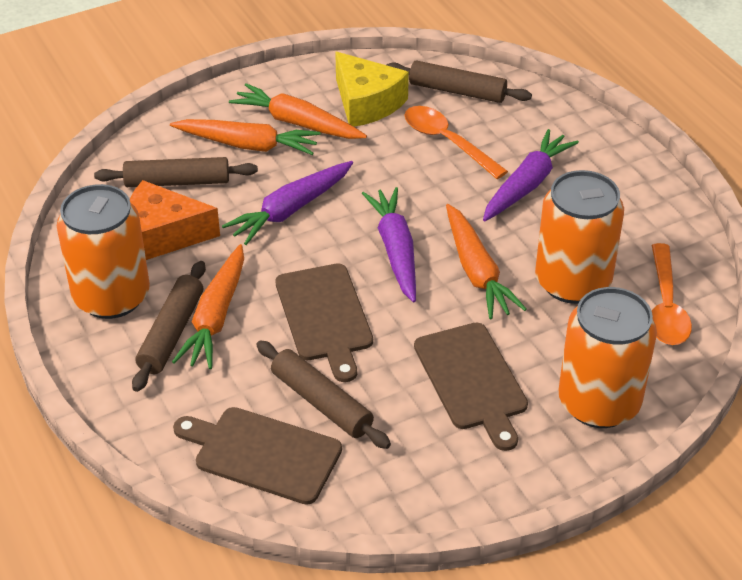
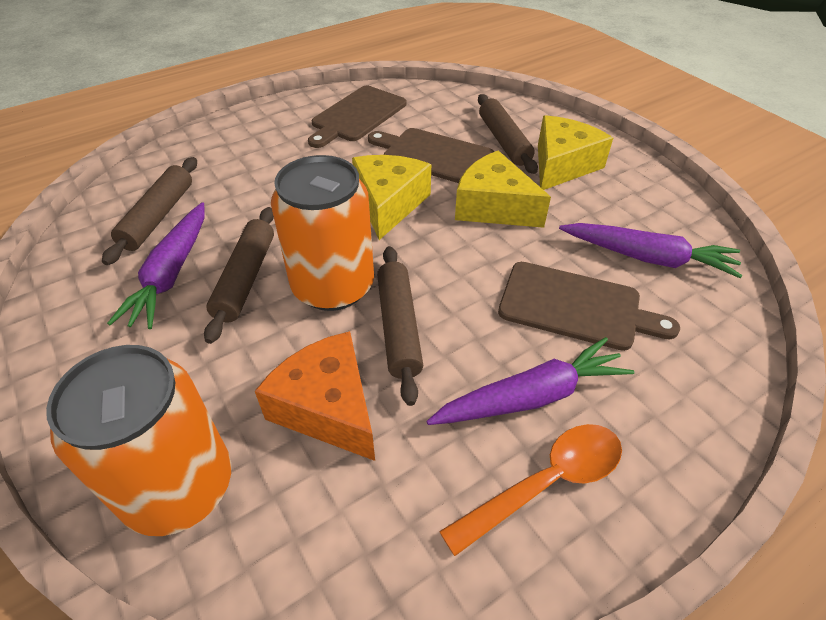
orange can: [57,184,150,319] [535,170,624,304] [558,287,657,428] = 3 -> [46,345,231,536] [271,155,374,311] = 2
orange carrot: [170,119,320,155] [172,244,244,369] [229,83,367,139] [446,204,526,319] = 4 -> none = 0
orange spoon: [404,106,508,179] [652,243,692,345] = 2 -> [439,424,622,556] = 1
yellow cheese: [335,52,409,127] = 1 -> [352,155,431,240] [455,150,551,228] [538,115,613,190] = 3

